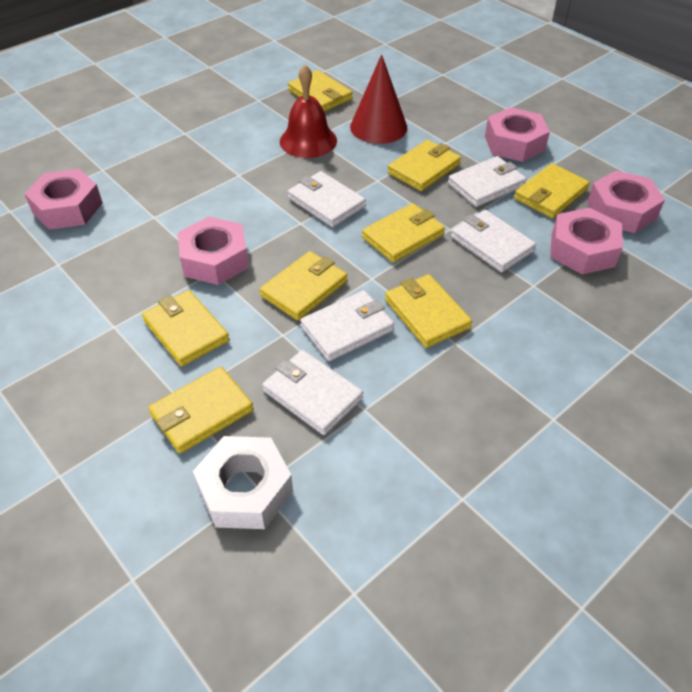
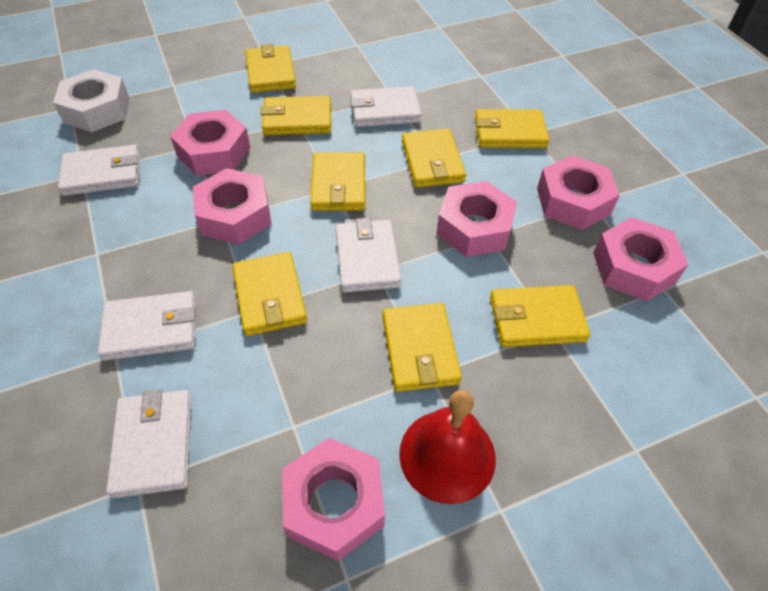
pink nut: [24,169,103,230] [178,216,249,285] [485,107,550,162] [550,207,623,274] [587,170,665,233] = 5 -> [170,110,250,176] [193,168,272,244] [282,438,385,561] [437,181,517,257] [537,155,620,230] [593,217,689,301] = 6
red cone: [350,54,407,144] = 1 -> none = 0

